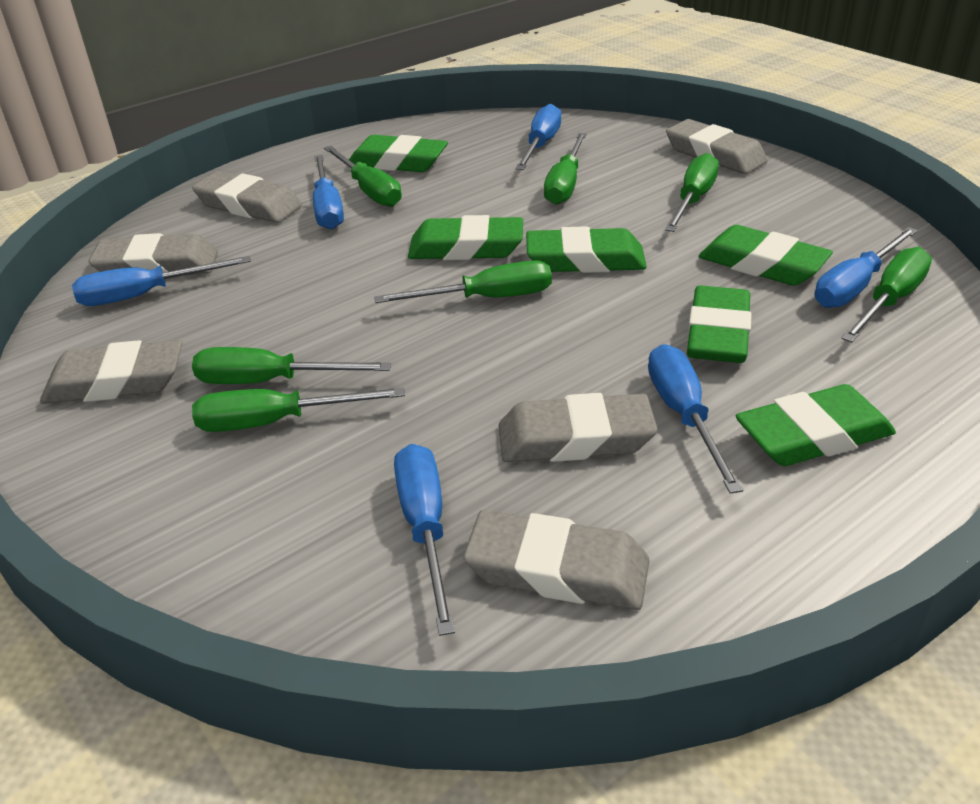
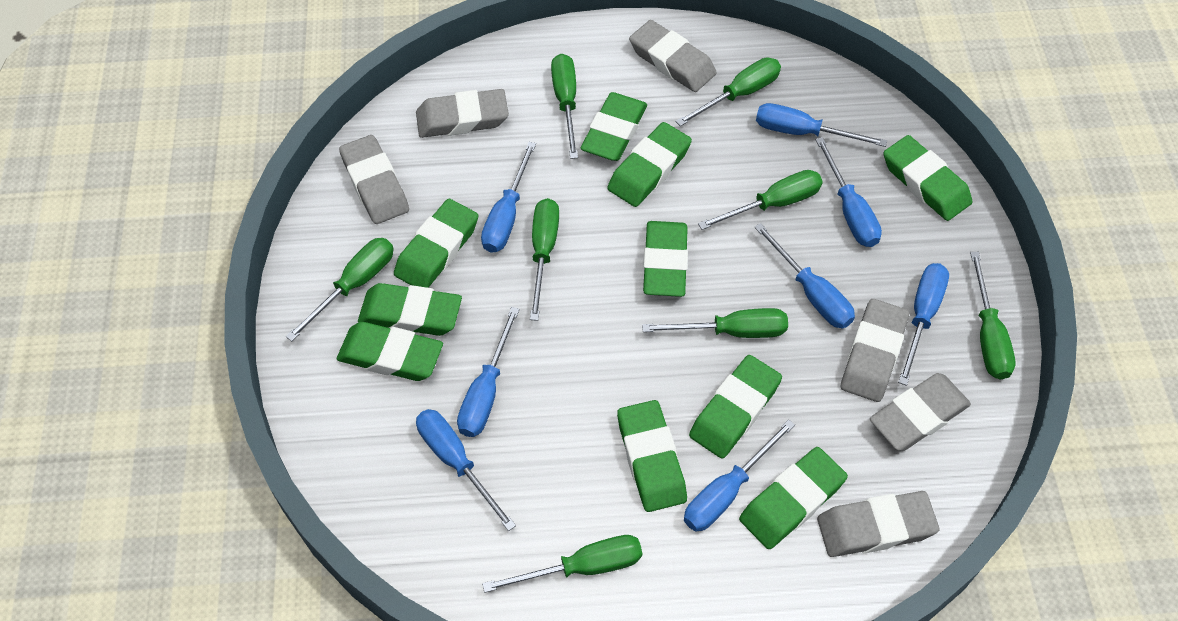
blue screwdriver: [72,256,251,306] [313,155,344,229] [394,444,455,636] [515,104,561,170] [648,344,743,494] [814,227,918,308] = 6 -> [416,409,516,531] [457,307,520,437] [481,142,536,253] [684,419,795,532] [754,223,855,328] [756,103,887,147] [815,137,882,247] [898,263,949,386] = 8
green eraser: [349,135,448,172] [408,215,523,260] [526,226,647,273] [687,286,752,363] [699,225,833,286] [736,384,896,466] = 6 -> [337,322,443,381] [358,283,462,336] [394,199,478,288] [581,92,647,161] [607,122,692,207] [617,400,687,512] [643,221,688,297] [689,355,782,459] [739,447,848,549] [883,135,972,221] = 10
green screwdriver: [192,347,391,384] [192,387,405,432] [324,146,402,207] [374,260,552,303] [544,133,587,205] [665,153,719,232] [841,247,932,342] = 7 -> [286,238,394,341] [482,535,642,593] [530,198,559,321] [551,54,578,159] [642,308,788,338] [676,58,781,126] [698,170,823,230] [970,252,1016,380] = 8

